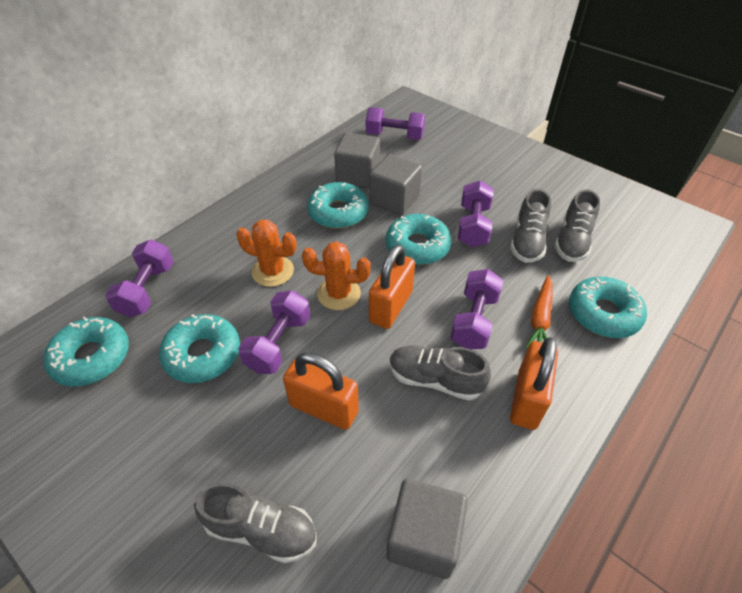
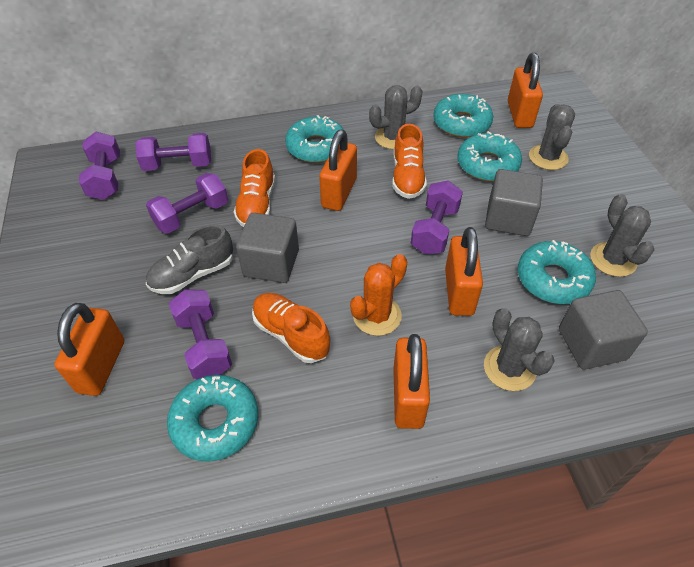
grey cactus: none = 0 -> [369,85,422,149] [484,308,555,391] [529,104,575,170] [590,194,654,277] = 4
grey shoe: [194,483,317,563] [390,346,491,400] [510,189,551,263] [554,189,600,262] = 4 -> [146,225,233,294] = 1
orange cactus: [237,220,297,287] [302,241,371,310] = 2 -> [350,254,407,336] = 1
orange carrot: [525,275,553,349] = 1 -> none = 0
orange padlock: [283,352,359,430] [369,245,415,329] [510,337,558,430] = 3 -> [54,303,124,396] [319,129,357,211] [393,334,430,429] [445,227,483,316] [508,53,543,128] = 5
orange shoe: none = 0 -> [234,149,275,227] [252,293,331,363] [392,124,427,199] = 3

